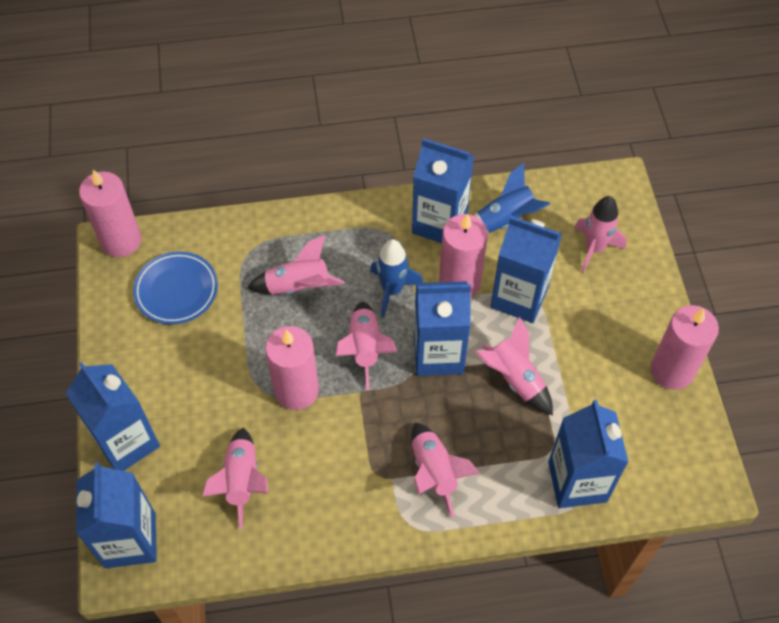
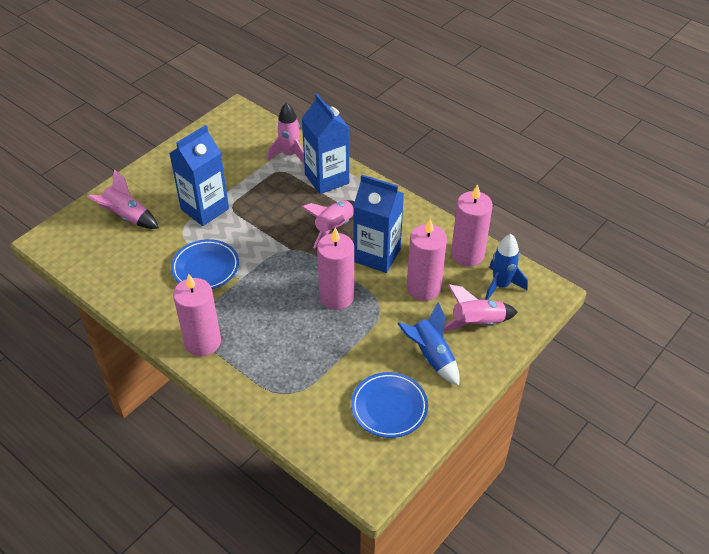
blue carton: [66,362,160,471] [76,462,157,568] [412,138,474,243] [414,281,471,376] [491,216,562,323] [548,400,629,508] = 6 -> [169,125,229,226] [301,94,349,194] [353,175,404,273] = 3
blue plate: [133,252,218,324] = 1 -> [171,239,239,289] [351,372,428,438] = 2
pink rocket: [202,428,268,529] [247,235,344,295] [335,301,397,390] [411,422,480,517] [475,317,553,415] [574,196,627,273] = 6 -> [87,169,159,229] [268,102,304,163] [301,200,354,249] [444,285,518,331] = 4

